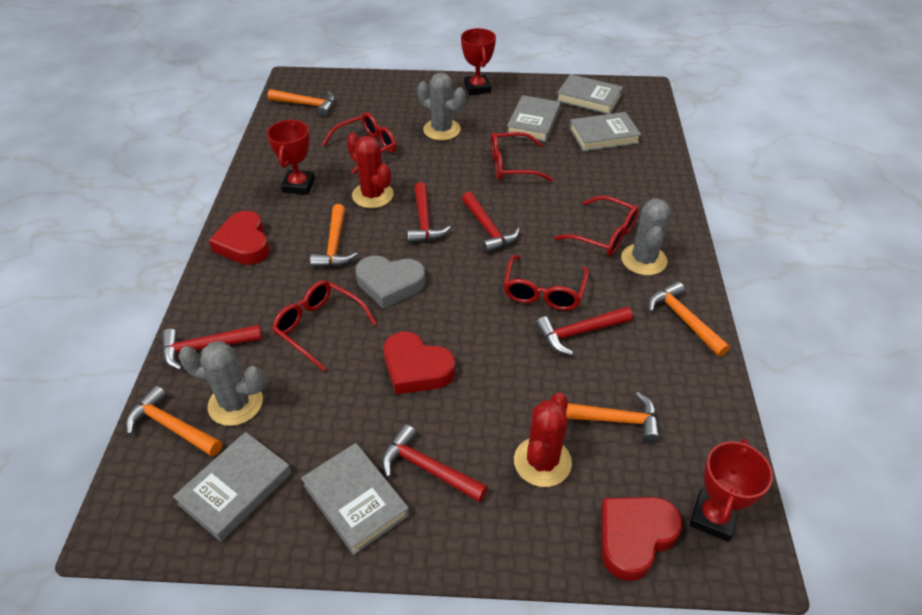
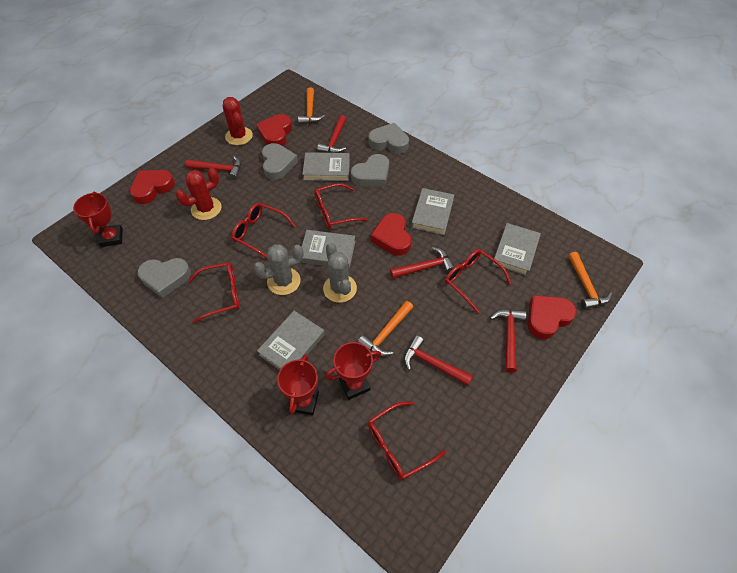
grey cactus: [179,341,264,426] [417,72,466,140] [621,199,671,275] = 3 -> [254,244,304,295] [323,243,357,303] = 2
grey heart: [356,256,425,309] = 1 -> [137,258,191,298] [262,143,298,180] [351,154,389,187] [369,123,409,154] = 4
orange hammer: [126,386,222,457] [268,89,335,117] [310,204,358,268] [566,392,660,443] [648,281,730,357] = 5 -> [298,87,325,124] [358,301,413,357] [568,252,612,309] = 3
red heart: [209,211,270,265] [384,332,455,394] [601,497,683,581] = 3 -> [130,170,175,204] [256,114,292,146] [371,213,411,256] [528,295,577,339] = 4

